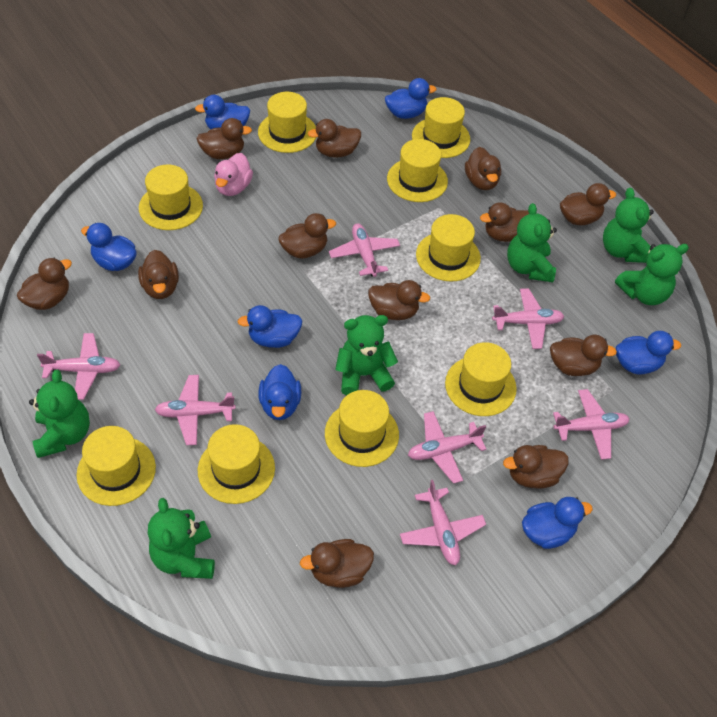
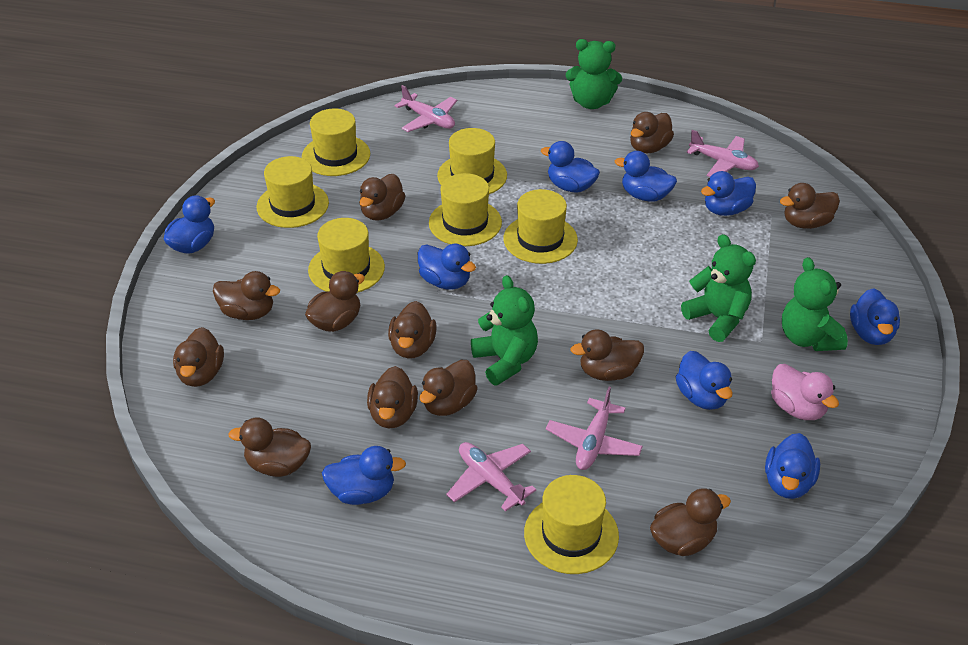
blue duck: [81,223,137,271] [195,95,250,129] [237,305,302,348] [258,364,301,420] [385,78,437,119] [522,497,593,549] [616,331,681,374] = 7 -> [163,195,215,254] [322,446,406,505] [418,243,476,290] [541,141,600,193] [615,151,677,201] [676,351,733,410] [701,171,756,216] [765,433,820,499] [850,288,900,345] = 9
green teddy bear: [29,370,90,458] [148,498,215,579] [335,315,398,396] [507,203,557,282] [603,188,654,263] [615,244,689,305] = 6 -> [471,275,538,385] [566,39,622,109] [681,234,756,342] [782,257,848,351] = 4
pink plane: [37,333,120,400] [155,375,236,445] [329,223,400,277] [400,480,486,565] [408,411,486,484] [492,288,564,349] [553,389,630,460] = 7 -> [395,85,457,132] [446,442,536,512] [546,387,643,470] [687,130,759,177] = 4
yellow hat: [77,426,156,506] [139,164,203,230] [198,424,275,504] [258,92,316,153] [325,390,399,467] [387,139,448,202] [412,97,470,158] [416,214,481,282] [445,342,517,416] = 9 -> [257,156,329,228] [302,109,370,176] [308,218,385,293] [429,173,502,246] [437,128,507,194] [503,189,578,264] [524,475,619,574] = 7

